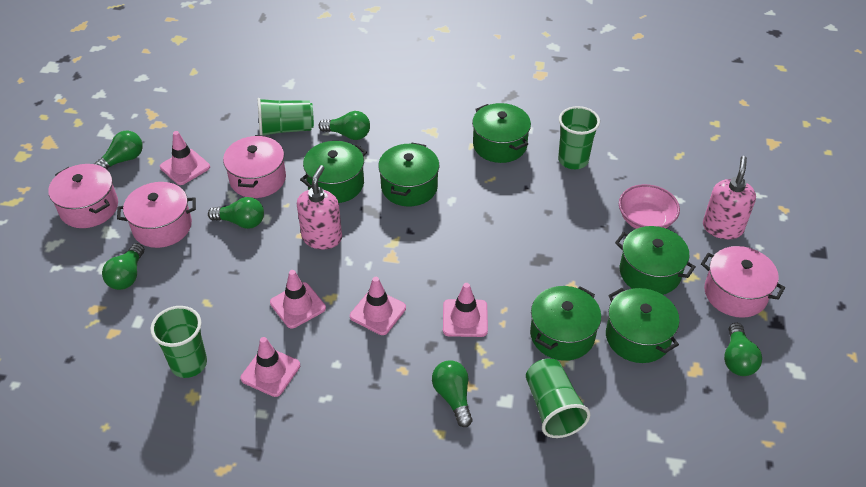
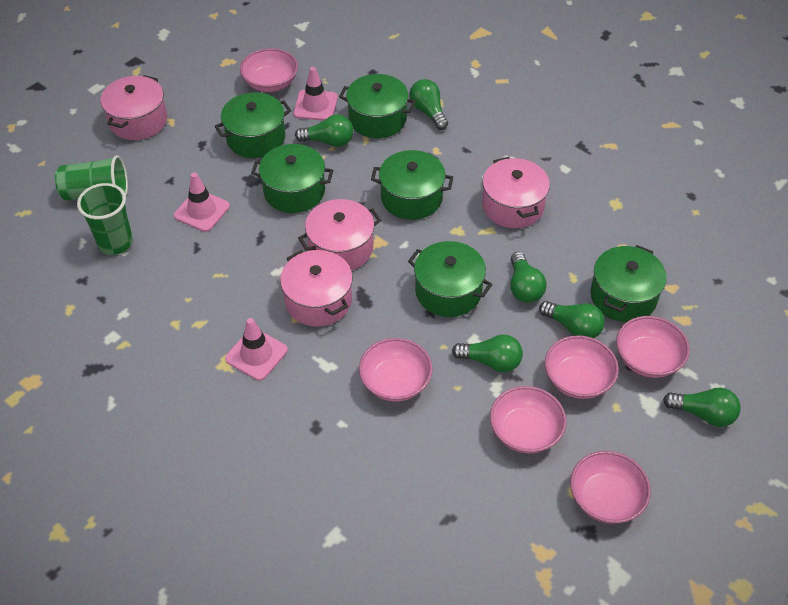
green cup: [150,306,207,378] [258,98,314,135] [526,359,591,438] [558,106,600,169] = 4 -> [55,155,128,200] [77,183,133,255] = 2
pink bowl: [619,184,680,229] = 1 -> [240,48,298,92] [359,338,433,402] [490,386,567,453] [545,335,619,399] [570,451,651,524] [616,316,690,378] = 6
pink soap dispenser: [297,165,342,249] [703,156,756,239] = 2 -> none = 0
pink traffic cone: [160,131,210,185] [241,337,300,397] [270,270,326,329] [350,277,406,335] [443,283,488,337] = 5 -> [174,173,230,232] [225,318,288,381] [294,67,338,121] = 3

